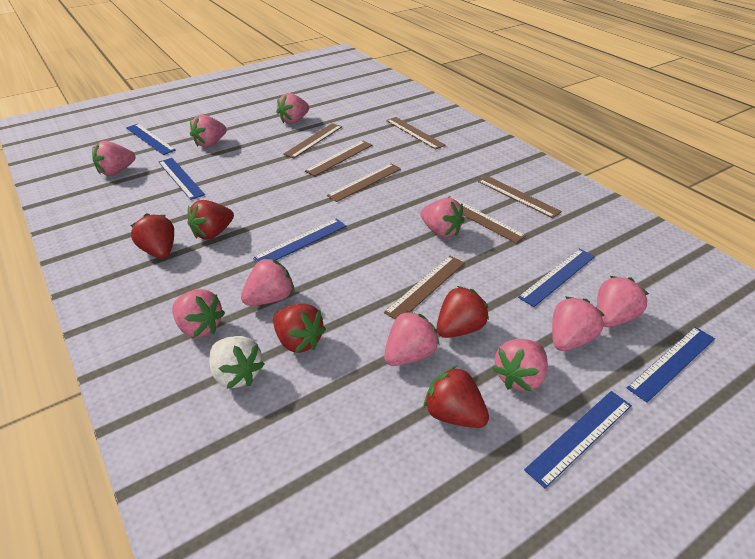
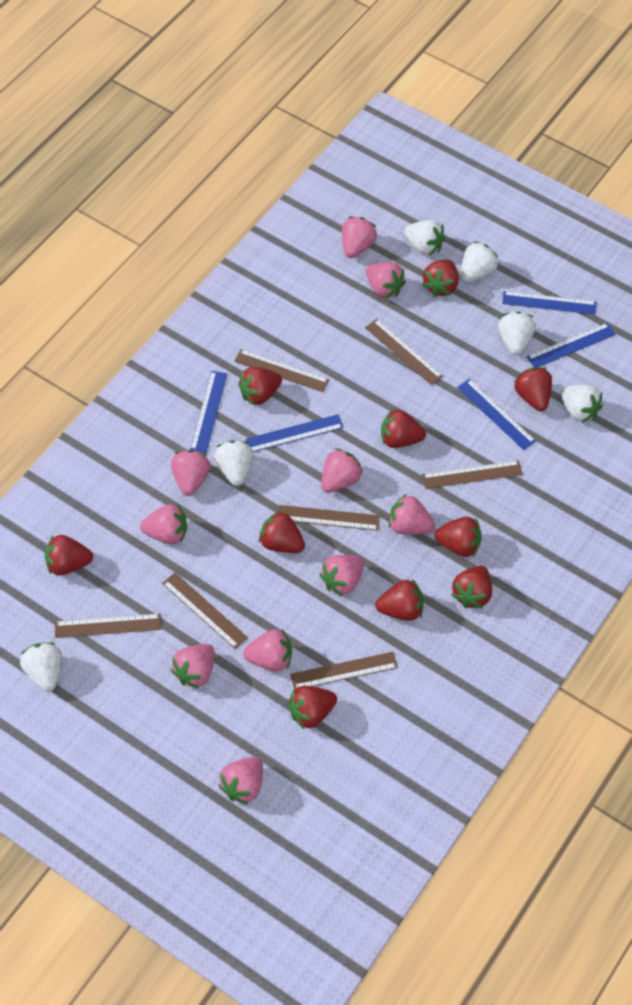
blue ruler: [126,124,176,155] [159,158,205,200] [253,218,346,263] [518,249,595,307] [524,391,632,488] [627,327,715,403] = 6 -> [190,371,227,453] [245,414,344,452] [457,379,536,450] [502,291,596,315] [526,323,616,368] = 5
red strawberry: [130,213,174,259] [187,200,234,240] [273,303,326,353] [424,366,489,428] [437,286,489,338] = 5 -> [45,535,93,576] [238,367,282,406] [259,510,305,553] [288,686,337,730] [375,579,424,621] [381,408,426,448] [422,260,459,297] [434,517,482,557] [452,566,492,608] [514,367,552,411] = 10
white strawberry: [209,336,265,389] = 1 -> [20,642,62,692] [214,440,253,486] [404,220,445,256] [461,241,498,283] [498,311,535,355] [560,385,603,423] = 6

